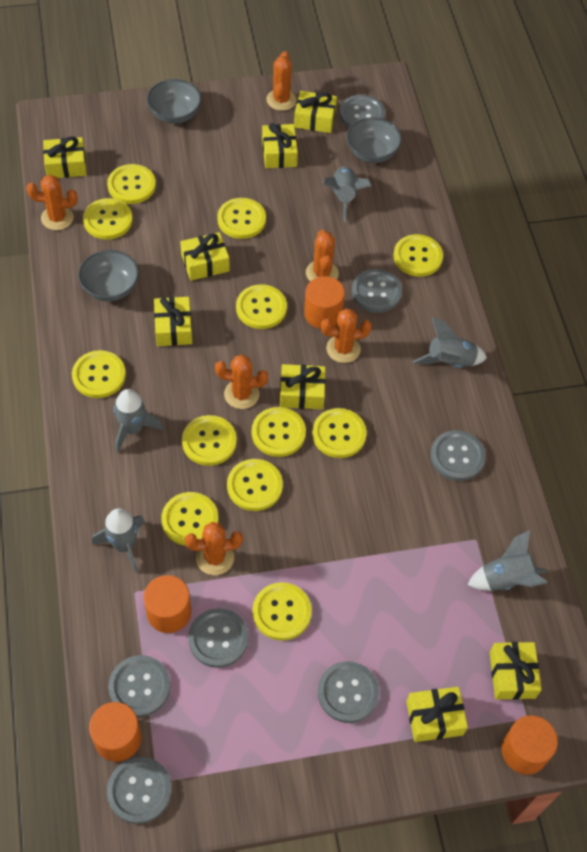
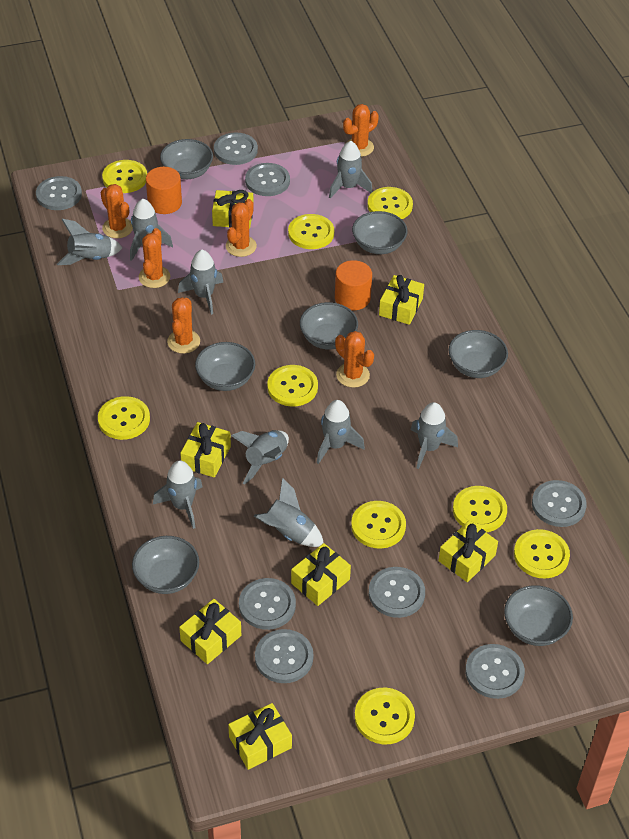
grey bowl: [78,250,139,301] [146,79,202,124] [346,117,402,163] = 3 -> [132,536,199,594] [160,139,213,179] [195,342,255,391] [300,302,358,350] [352,211,407,254] [449,330,508,378] [504,585,573,646] = 7
grey button: [107,757,172,824] [108,655,171,717] [188,608,248,668] [318,661,379,723] [339,95,385,128] [352,269,402,313] [430,430,486,481] = 7 -> [36,176,82,210] [214,133,258,165] [239,578,296,630] [245,163,290,196] [255,629,313,683] [369,567,425,618] [465,644,525,699] [532,480,587,527] = 8
grey rocket: [92,508,145,573] [114,389,164,453] [323,167,371,222] [413,317,487,368] [468,530,548,591] = 5 -> [57,219,122,265] [130,199,173,261] [153,461,203,529] [178,250,223,315] [231,430,289,484] [254,478,323,547] [317,400,365,464] [329,141,373,198] [411,402,458,469] = 9
orange cylinder: [89,702,141,762] [144,575,191,633] [304,276,345,329] [502,715,558,775] = 4 -> [146,167,182,214] [335,260,372,310] = 2
yellow button: [72,350,126,398] [83,198,133,239] [107,164,156,204] [161,492,218,546] [182,415,237,466] [217,198,266,239] [227,459,283,511] [236,284,287,329] [252,407,306,457] [252,582,312,641] [312,408,367,458] [393,234,443,277] = 12 -> [98,396,150,440] [102,160,147,193] [267,365,318,407] [288,214,334,249] [351,501,406,549] [355,688,415,744] [367,187,413,219] [453,486,507,532] [514,529,570,579] = 9
yellow gift: [43,136,87,178] [154,297,192,346] [180,232,230,280] [262,123,298,168] [280,364,326,409] [294,91,337,133] [406,687,468,742] [490,642,542,700] = 8 -> [179,599,241,664] [180,422,231,478] [212,190,254,229] [228,703,292,770] [291,543,351,606] [379,275,424,325] [438,521,498,582] = 7

